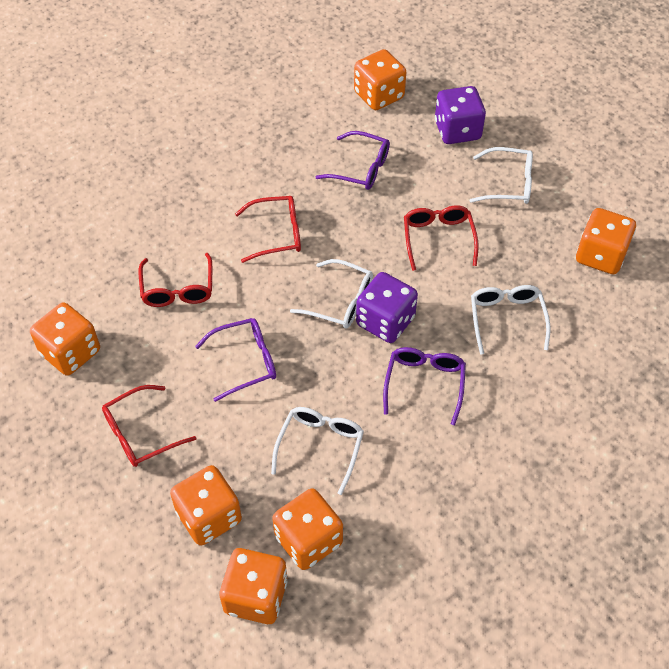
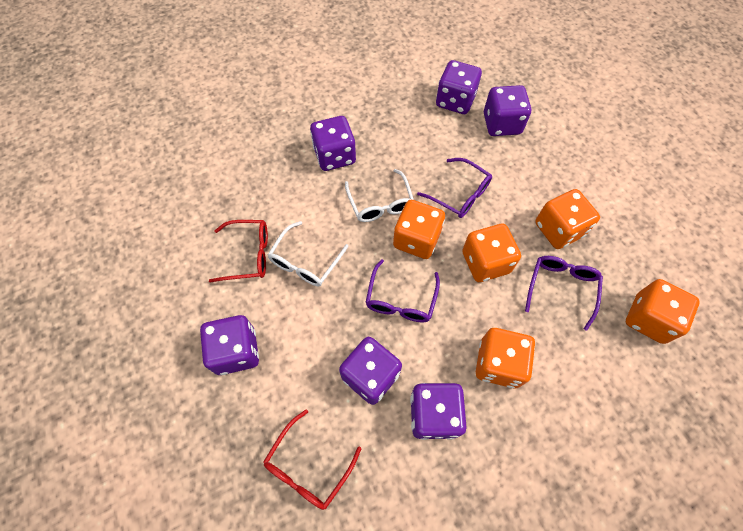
orange dice: [30,302,100,376] [170,465,242,546] [220,548,288,624] [272,488,343,570] [354,49,406,110] [576,208,636,274] = 6 -> [393,200,445,259] [462,224,521,282] [476,328,535,388] [535,189,600,249] [626,279,699,344] = 5
purple dice: [356,272,418,343] [435,86,486,144] = 2 -> [200,315,259,375] [310,116,356,171] [339,337,402,405] [410,383,467,440] [436,60,482,114] [484,85,531,136] = 6
red glasses: [102,385,196,467] [139,253,212,307] [235,196,301,263] [404,205,479,271] = 4 -> [209,220,268,283] [263,409,361,510] = 2
white glasses: [271,407,364,495] [290,259,373,329] [469,147,533,204] [471,285,551,355] = 4 -> [268,221,348,286] [345,169,414,222] = 2

